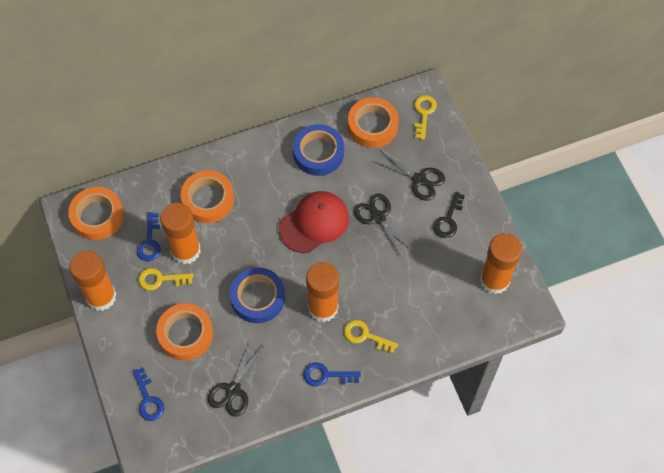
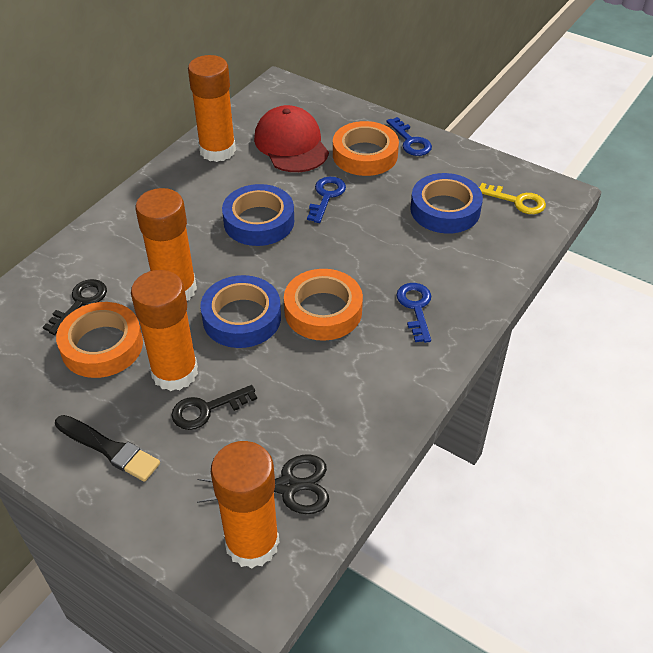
black brush: none = 0 -> [55,415,160,482] = 1
black key: [433,192,465,238] = 1 -> [43,279,107,335] [171,385,257,430] = 2
black scissors: [208,341,264,417] [354,194,414,258] [373,151,445,201] = 3 -> [197,455,329,514] = 1
blue tape: [230,267,285,323] [293,124,344,176] = 2 -> [200,275,281,348] [222,184,294,246] [410,173,483,234] = 3
orange tape: [68,187,124,240] [156,303,213,360] [181,170,234,223] [348,97,399,148] = 4 -> [56,302,143,378] [284,269,363,341] [333,121,399,176] = 3
yellow key: [138,268,194,290] [344,320,398,353] [414,95,437,140] = 3 -> [479,183,546,214] = 1

